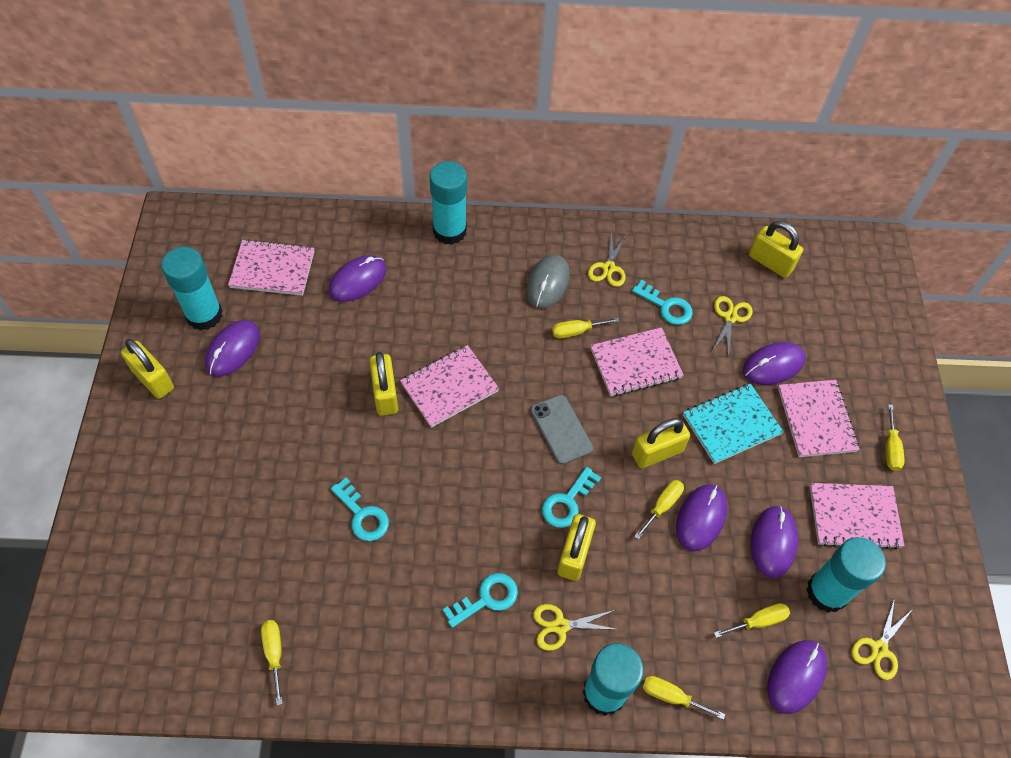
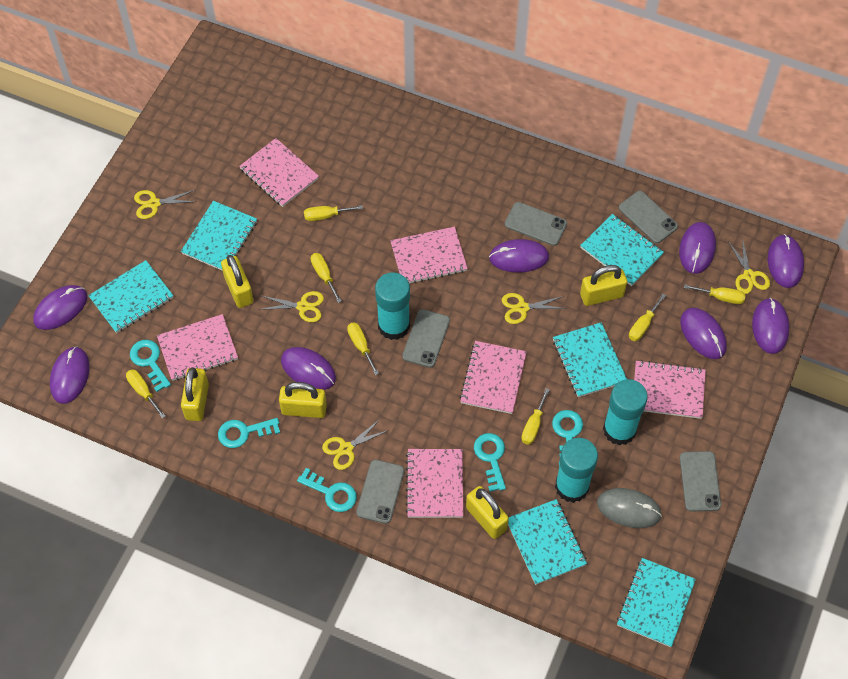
grey phone: [531,395,593,465] = 1 -> [356,460,405,524] [402,309,450,368] [505,202,567,246] [619,191,678,243] [680,451,721,511] = 5
pink notebook: [228,239,314,296] [400,345,499,428] [590,327,684,396] [778,380,860,457] [810,483,904,549] = 5 -> [157,314,238,381] [239,138,319,207] [390,227,468,283] [406,449,463,518] [460,341,527,414] [634,360,706,419] = 6
purple mouse: [205,320,260,377] [328,255,386,302] [676,484,727,551] [743,342,805,385] [751,506,798,578] [767,640,827,714] = 6 -> [33,285,87,330] [50,346,90,404] [281,347,336,390] [489,239,549,273] [679,222,716,274] [680,308,727,359] [752,298,789,354] [768,234,804,288] = 8
turquoise glue stick: [161,247,223,331] [429,161,467,245] [583,643,644,716] [806,537,886,613] = 4 -> [375,272,410,340] [555,438,598,503] [603,379,648,445] = 3
turquoise key: [331,478,389,541] [443,573,518,628] [542,467,601,528] [632,280,693,325] = 4 -> [130,340,171,392] [218,418,280,448] [297,468,357,512] [474,433,506,492] [552,410,583,466] = 5
turquoise notebook: [683,384,784,464] = 1 -> [88,260,174,333] [181,201,257,271] [508,499,587,585] [553,322,627,397] [580,214,664,286] [617,558,696,647] = 6
yellow scissors: [533,604,620,651] [588,231,627,287] [713,296,753,357] [852,597,913,680] = 4 -> [134,190,197,219] [259,291,324,322] [322,419,389,470] [502,293,567,324] [728,238,770,294] = 5
yellow screwdriver: [261,620,283,705] [552,318,619,339] [634,480,684,540] [642,676,725,720] [714,603,790,638] [886,404,905,471] = 6 -> [126,369,165,418] [304,205,363,221] [311,253,342,303] [347,322,379,375] [521,388,550,445] [629,294,666,341] [684,284,746,304] = 7

